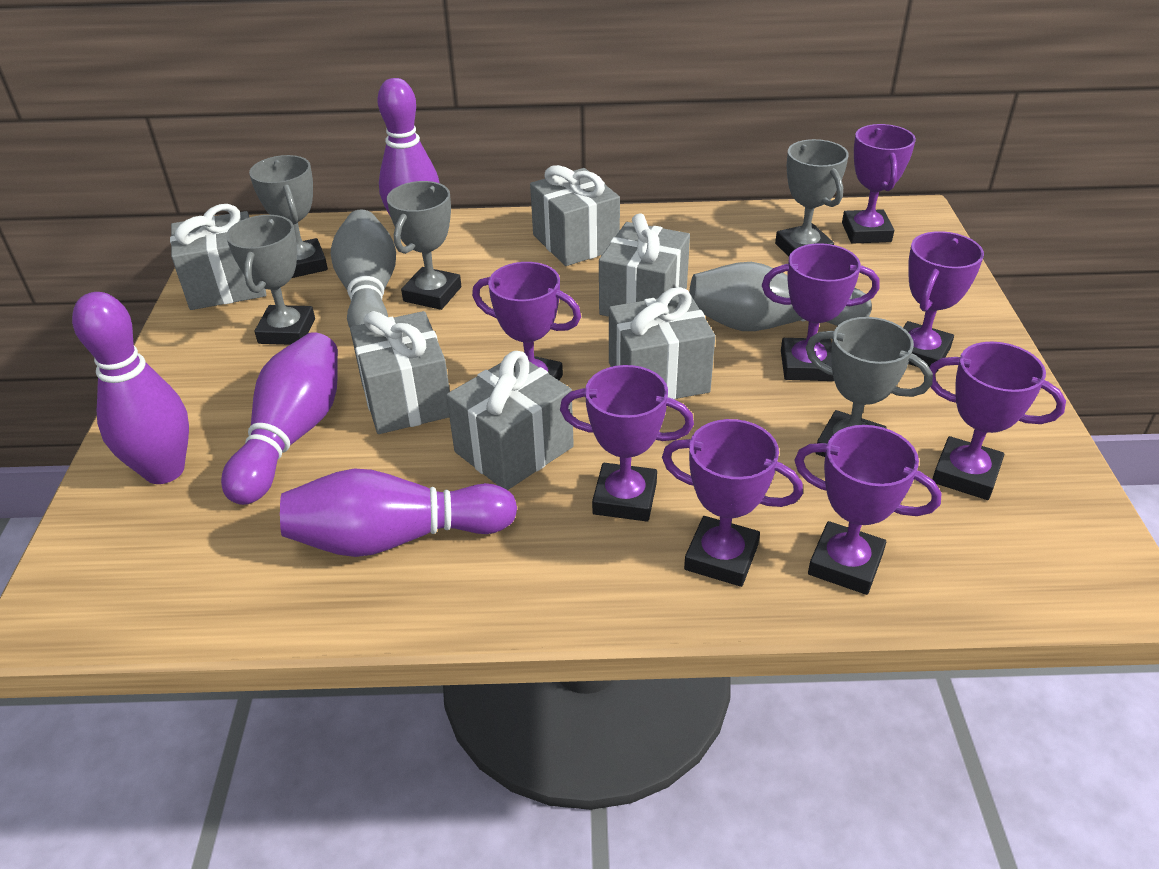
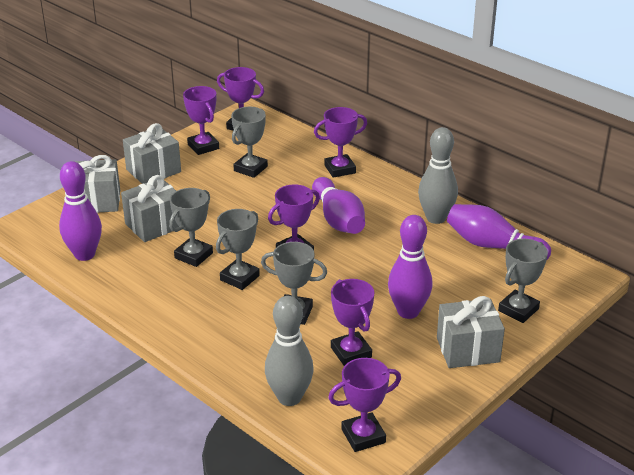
grey gift: [170,204,266,310] [350,311,450,434] [446,351,574,490] [530,165,620,266] [599,213,690,317] [609,287,715,400] = 6 -> [74,155,120,213] [121,175,179,242] [123,123,181,184] [437,296,505,368] = 4
purple trophy: [472,262,581,381] [560,365,694,522] [662,419,803,587] [762,243,880,381] [794,425,942,595] [842,124,916,244] [903,231,984,373] [930,342,1066,500] = 8 -> [183,86,219,155] [217,67,264,131] [268,184,320,250] [314,107,367,178] [328,358,401,452] [331,279,374,366] = 6

